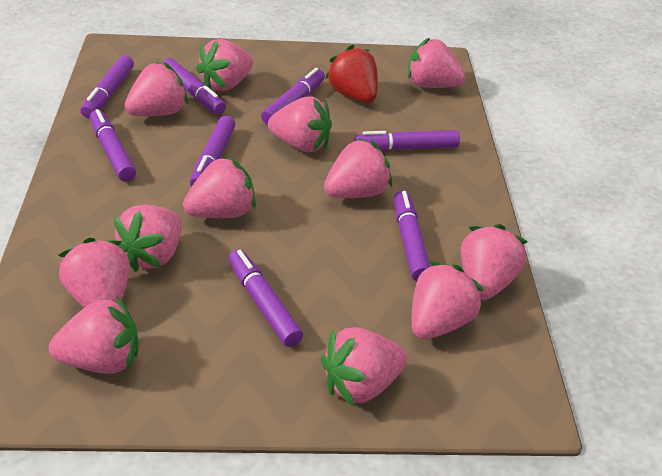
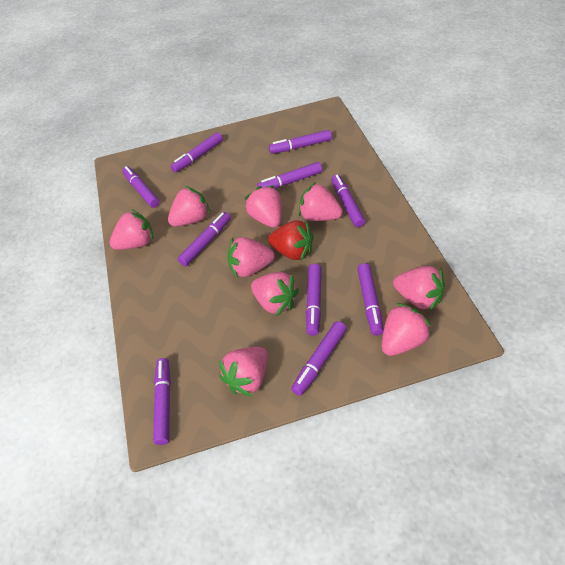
pink strawberry: [49,296,138,374] [58,238,130,308] [114,205,182,272] [124,62,188,116] [183,156,256,218] [196,39,253,91] [268,97,332,152] [321,327,407,406] [324,138,392,198] [408,37,465,88] [411,261,484,339] [461,224,528,300] = 12 -> [110,209,153,250] [168,186,210,227] [219,347,268,397] [227,237,275,277] [244,185,282,228] [251,272,299,316] [299,182,343,221] [382,303,432,356] [393,266,445,311] = 9
purple marker: [80,55,134,118] [90,109,136,182] [162,58,226,114] [190,116,235,187] [228,249,303,347] [261,68,325,125] [354,130,460,151] [394,191,430,281] = 8 -> [122,166,160,208] [153,358,171,445] [171,132,223,173] [178,212,231,266] [257,162,322,189] [269,130,332,154] [291,321,347,396] [306,264,321,336] [331,174,365,228] [357,263,383,336] = 10

